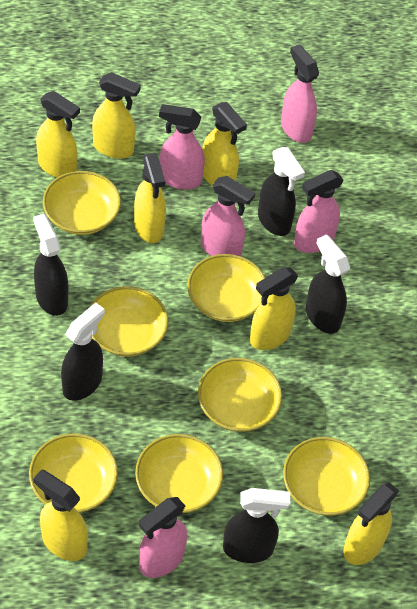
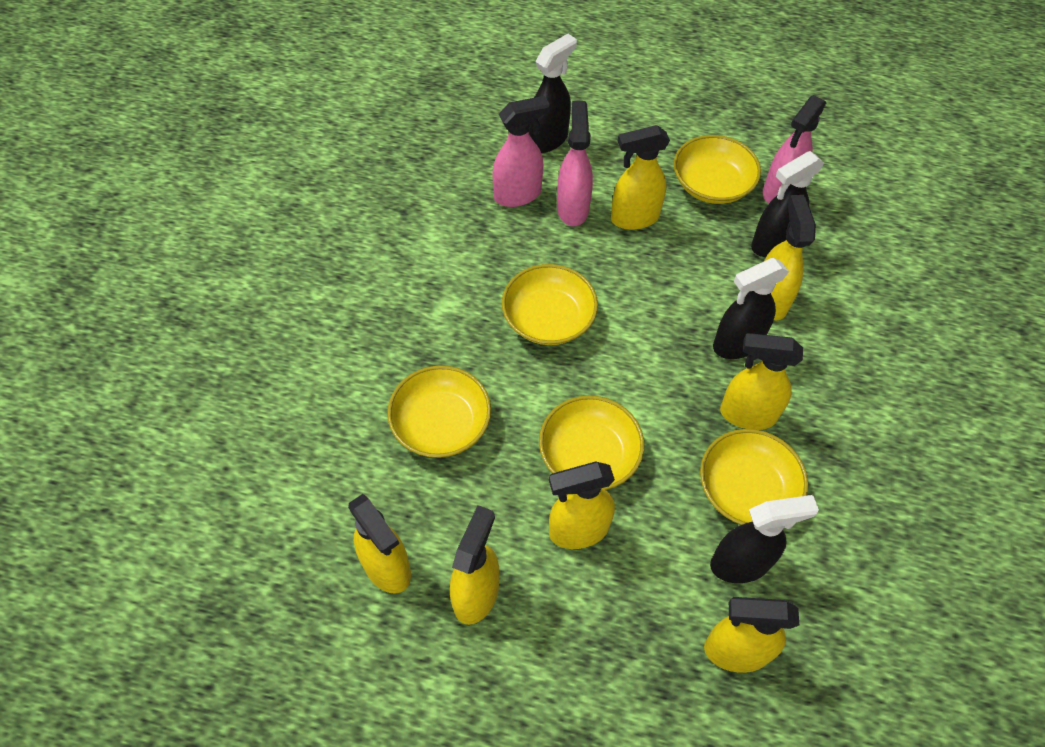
black spray bottle: [33,214,68,316] [61,302,105,401] [223,488,290,563] [258,147,305,236] [306,234,350,334] = 5 -> [529,34,577,153] [710,495,819,583] [713,258,789,359] [751,151,824,257] = 4
pink spray bottle: [139,497,187,578] [159,104,205,190] [201,176,255,256] [281,44,319,143] [294,170,344,253] = 5 -> [492,96,550,207] [557,101,593,226] [763,95,826,203] = 3
yellow bowl: [29,433,118,513] [43,171,121,235] [90,286,168,357] [135,434,223,513] [187,254,265,322] [198,358,282,432] [283,437,370,516] = 7 -> [387,365,491,458] [502,264,598,345] [539,395,644,490] [674,135,761,204] [700,429,808,525] = 5

